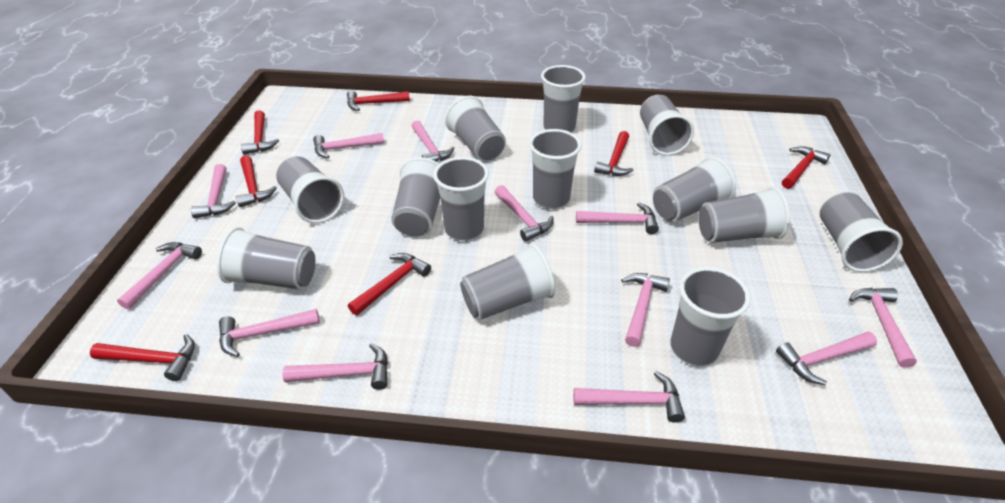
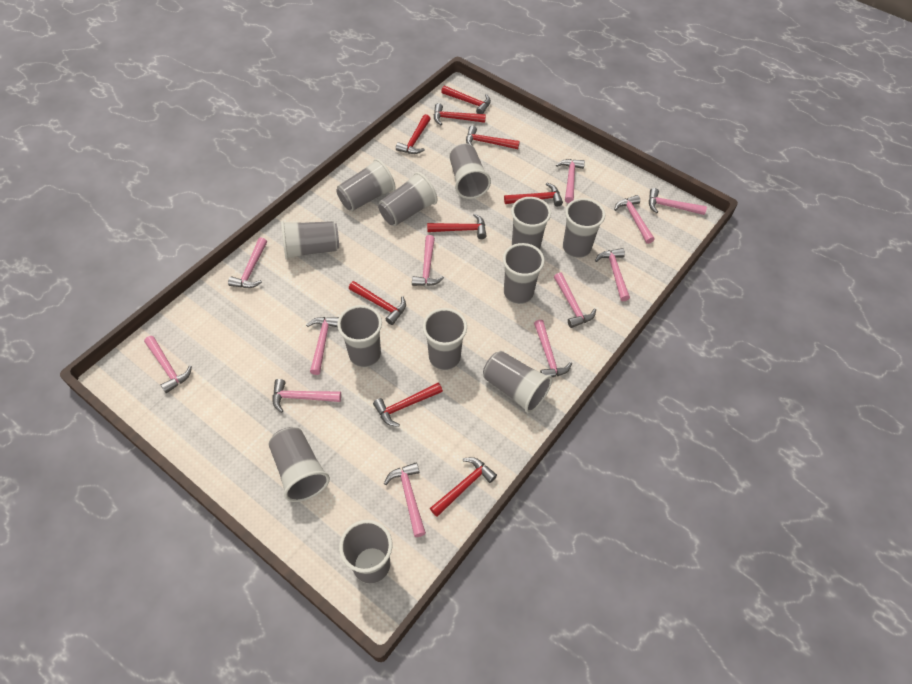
grey cup: [216,227,315,290] [276,156,344,223] [391,157,440,236] [433,157,489,241] [445,96,506,161] [460,243,556,320] [529,129,582,209] [541,65,586,132] [640,95,694,156] [653,156,736,222] [670,267,751,366] [698,186,790,243] [819,192,903,272] = 13 -> [269,427,330,502] [281,221,339,260] [336,158,396,211] [337,305,382,367] [339,520,393,584] [378,172,438,226] [423,308,467,370] [449,143,491,199] [483,351,552,413] [503,243,545,304] [511,197,551,250] [563,198,605,258] = 12
red hammer: [90,334,195,381] [236,155,277,207] [241,110,279,155] [347,90,410,111] [348,253,431,315] [594,131,634,176] [782,146,830,189] = 7 -> [349,281,406,325] [373,383,443,427] [396,114,431,154] [427,213,486,239] [430,457,497,517] [434,103,486,125] [441,86,491,114] [466,126,520,149] [504,183,563,206] = 9

